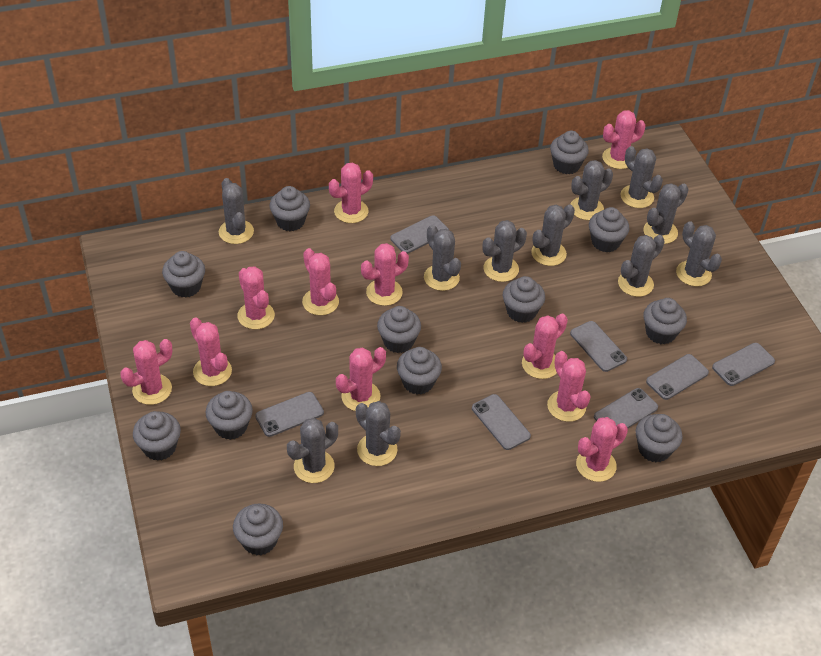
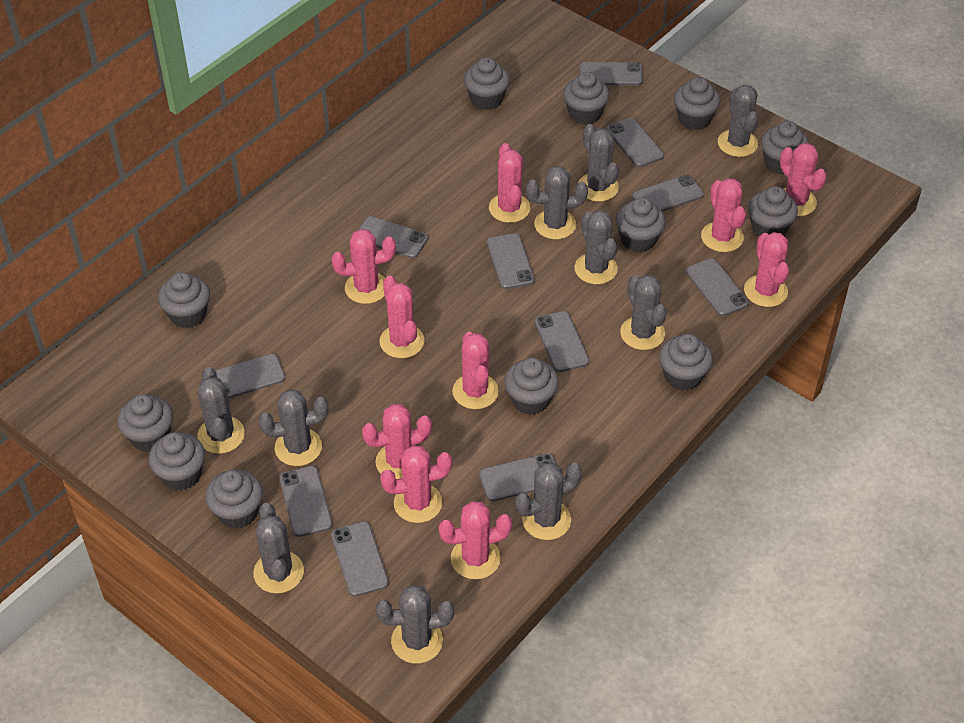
grey cactus: [219,178,254,244] [287,418,338,483] [356,401,401,466] [424,225,461,291] [483,220,527,282] [531,204,575,266] [570,160,613,220] [618,235,665,297] [620,146,663,208] [643,183,689,244] [676,221,722,287] = 11 -> [198,367,245,454] [253,503,304,594] [258,389,329,466] [376,584,454,664] [515,462,582,540] [526,166,588,239] [575,210,618,284] [578,124,619,202] [620,275,667,350] [718,85,758,157] = 10
grey phone: [255,392,324,437] [390,215,449,254] [472,394,531,450] [570,321,627,372] [594,388,658,428] [646,354,709,400] [712,343,775,386] = 7 -> [215,354,286,399] [279,466,333,537] [331,521,389,597] [358,216,428,259] [479,453,557,501] [487,233,535,289] [535,311,589,372] [579,62,643,85] [606,118,664,167] [632,175,704,212] [686,258,749,316] = 11
pink cactus: [120,339,172,405] [190,317,232,386] [237,266,275,329] [302,248,339,315] [329,162,373,223] [336,347,386,411] [361,243,409,306] [522,314,568,379] [547,351,591,422] [576,417,628,482] [602,110,646,169] = 11 -> [331,229,396,304] [362,404,432,479] [380,276,424,358] [380,445,452,523] [438,501,512,579] [452,332,499,409] [489,143,531,223] [701,178,746,252] [744,232,789,307] [780,143,827,216] = 10

